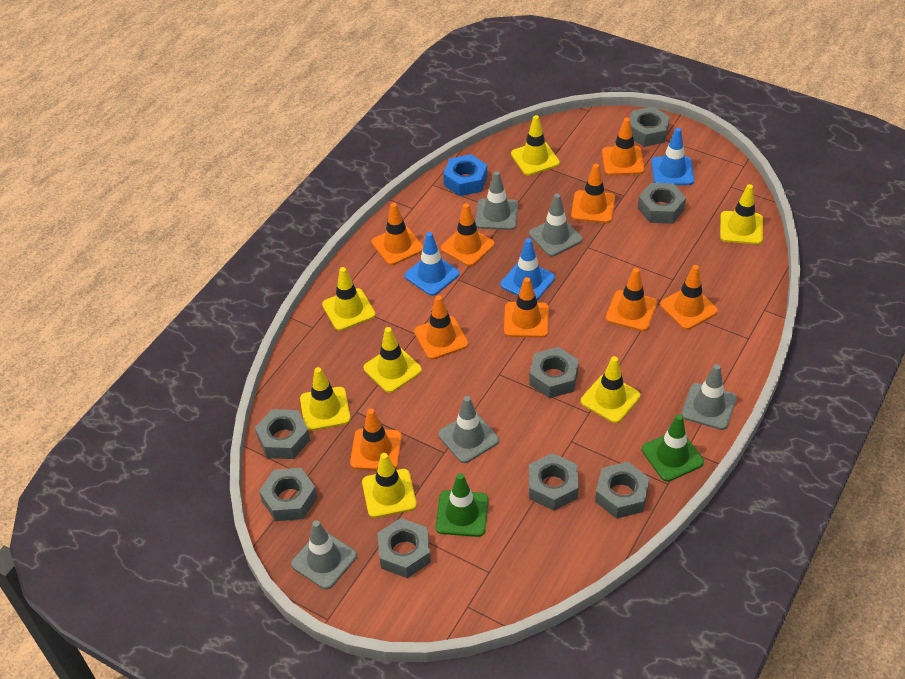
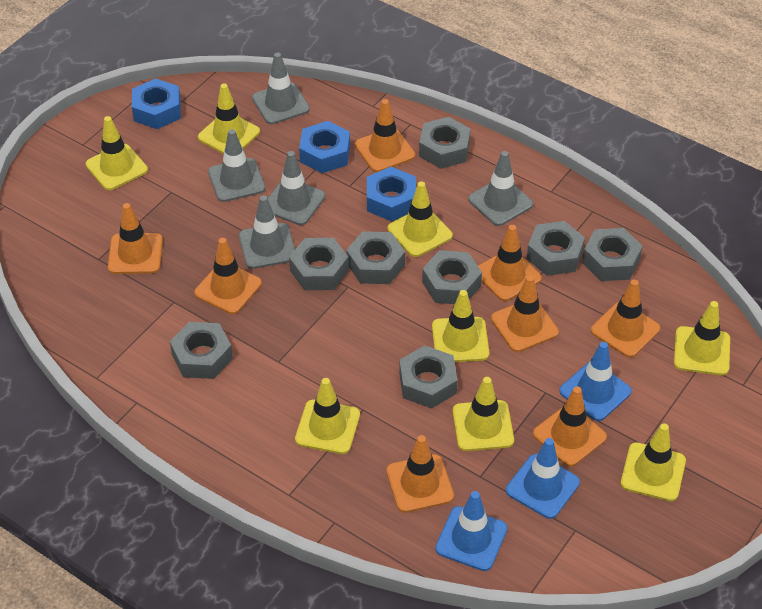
blue nut: [443,154,487,196] = 1 -> [132,78,181,129] [299,121,350,173] [367,167,416,222] = 3
green traffic cone: [435,473,489,537] [642,414,704,482] = 2 -> none = 0
orange traffic cone: [350,409,402,470] [372,203,423,265] [414,295,468,360] [441,203,495,266] [504,277,549,338] [571,164,615,223] [602,117,645,175] [606,268,657,331] [660,265,718,330] = 9 -> [108,203,163,274] [194,238,262,314] [355,99,415,172] [386,435,454,513] [478,225,542,301] [491,275,559,352] [533,387,607,467] [591,279,660,358] = 8
yellow traffic cone: [300,367,351,431] [322,267,376,331] [362,453,417,518] [363,327,422,393] [511,115,560,175] [581,356,640,423] [720,184,763,244] = 7 -> [86,116,148,190] [198,83,260,154] [295,378,360,454] [388,181,453,257] [432,290,490,362] [453,377,514,451] [621,423,686,501] [674,301,730,375] = 8

